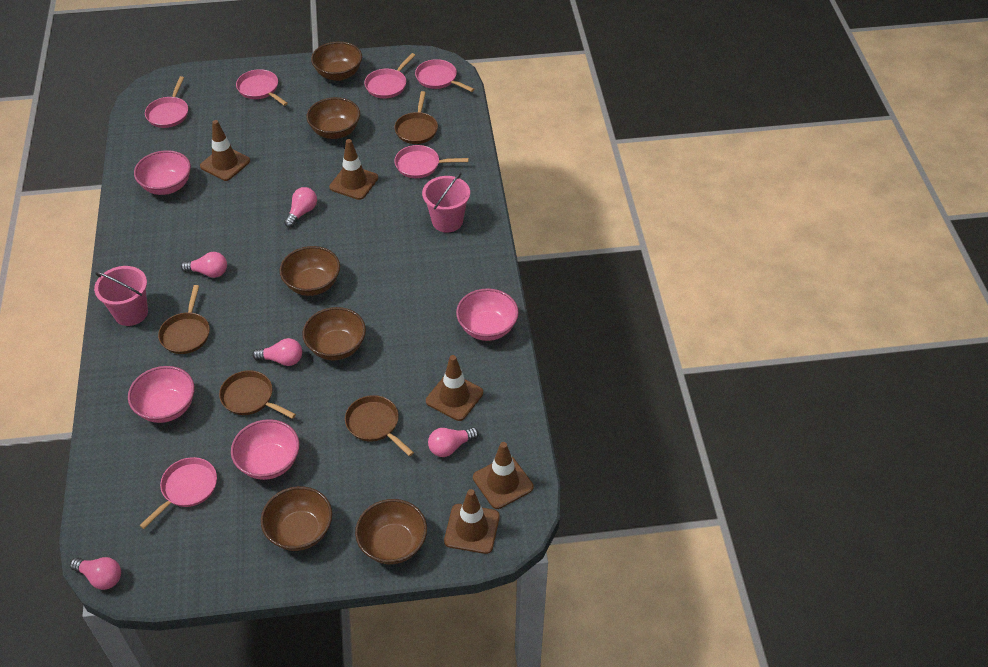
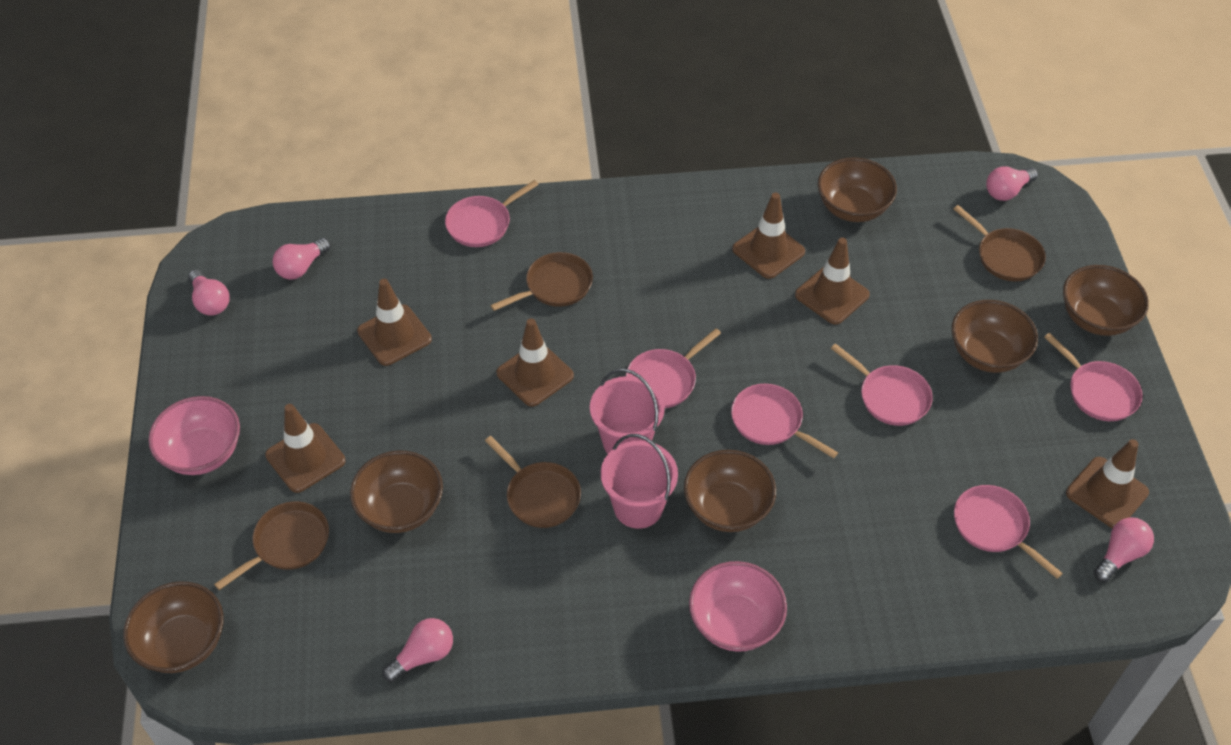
brown traffic cone: [200,120,250,181] [329,139,378,200] [426,355,483,421] [444,489,500,554] [473,442,533,509] = 5 -> [265,404,346,493] [357,279,432,366] [496,318,574,407] [732,193,805,279] [795,238,870,325] [1066,439,1149,528] = 6
pink bowl: [128,366,195,423] [134,150,191,195] [231,419,300,480] [456,288,519,341] = 4 -> [148,396,240,475] [689,561,787,652] = 2

